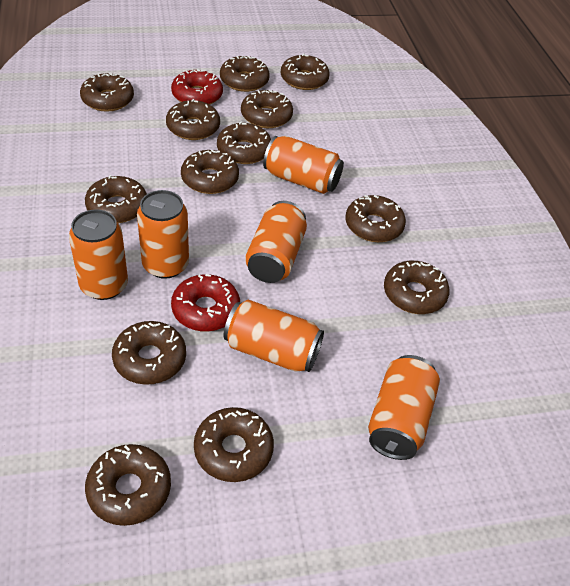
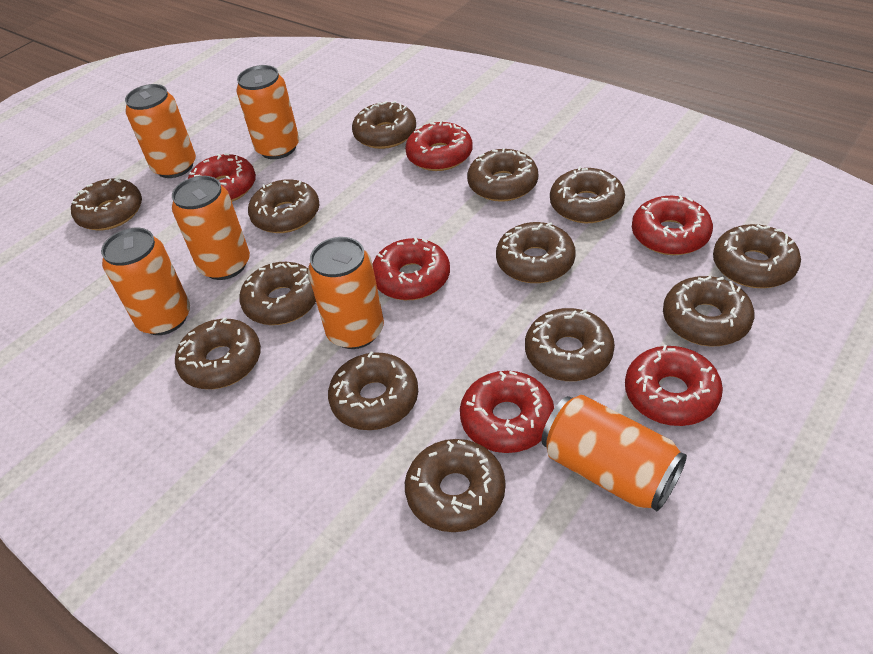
red donut: [171,69,223,105] [171,274,240,332] = 2 -> [188,153,256,202] [372,237,450,300] [405,121,473,171] [460,371,554,453] [625,345,723,426] [632,195,713,255] = 6

